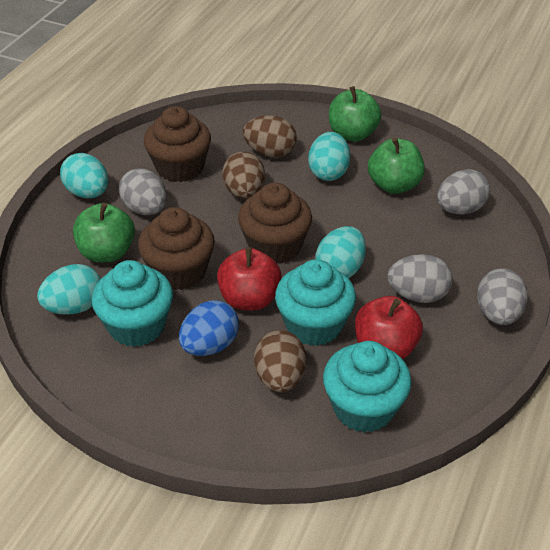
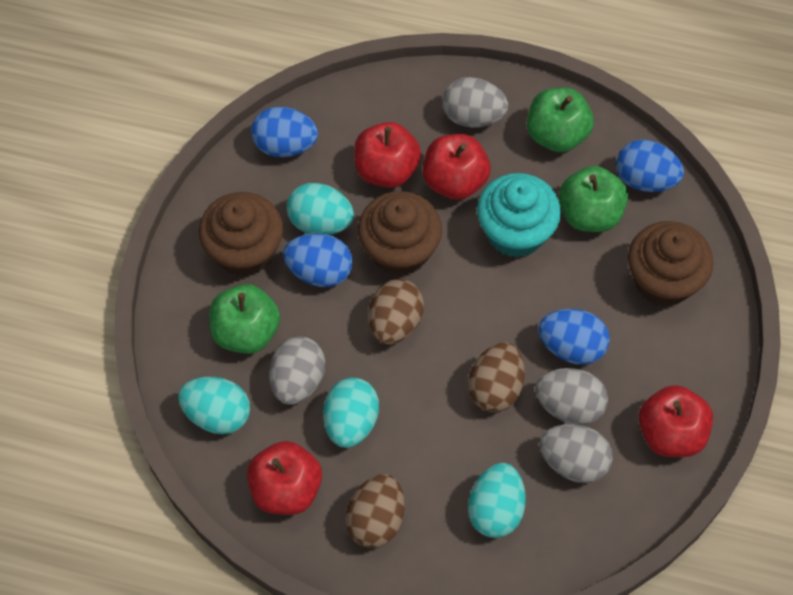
blue egg: [179,300,239,356] = 1 -> [251,107,318,157] [283,233,353,287] [538,309,610,365] [616,140,684,192] = 4
red apple: [217,247,282,310] [355,296,423,359] = 2 -> [247,441,322,515] [354,122,421,188] [423,134,491,200] [638,385,713,457] = 4
turquoise cupcake: [92,260,173,347] [275,259,356,346] [323,341,412,433] = 3 -> [477,173,561,258] = 1

